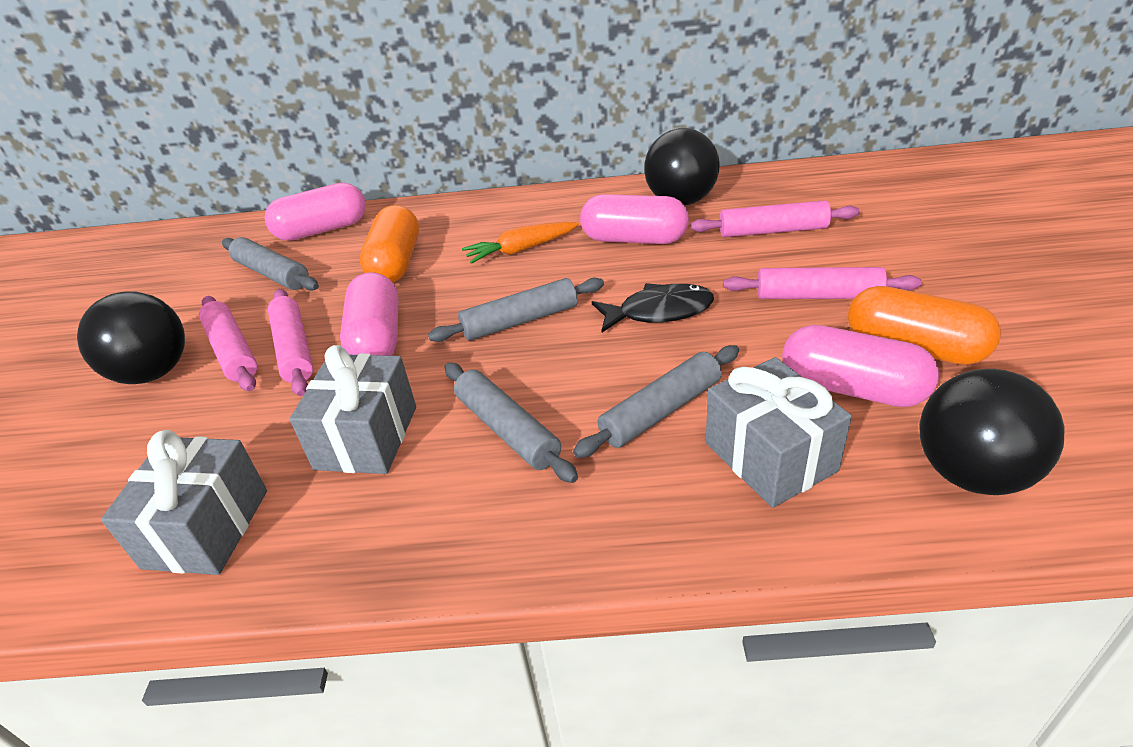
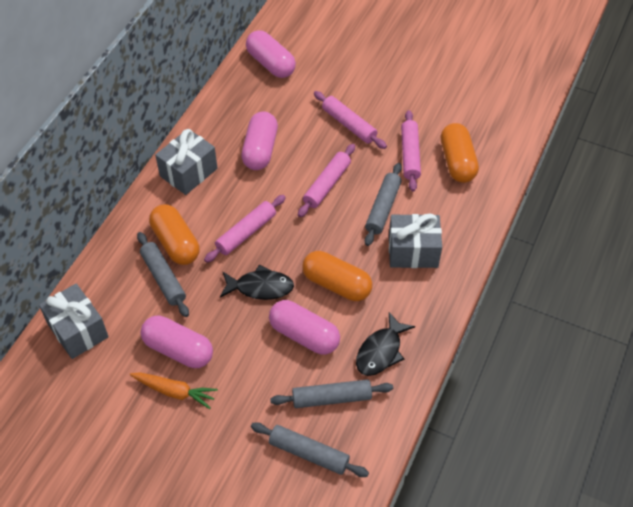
black ball: [77,291,185,384] [644,128,720,205] [919,369,1065,495] = 3 -> none = 0
black fish: [592,283,714,333] = 1 -> [220,265,294,300] [356,312,415,376] = 2
orange capsule: [360,205,419,282] [848,286,1001,365] = 2 -> [149,204,199,265] [302,251,372,301] [441,123,479,183] = 3

